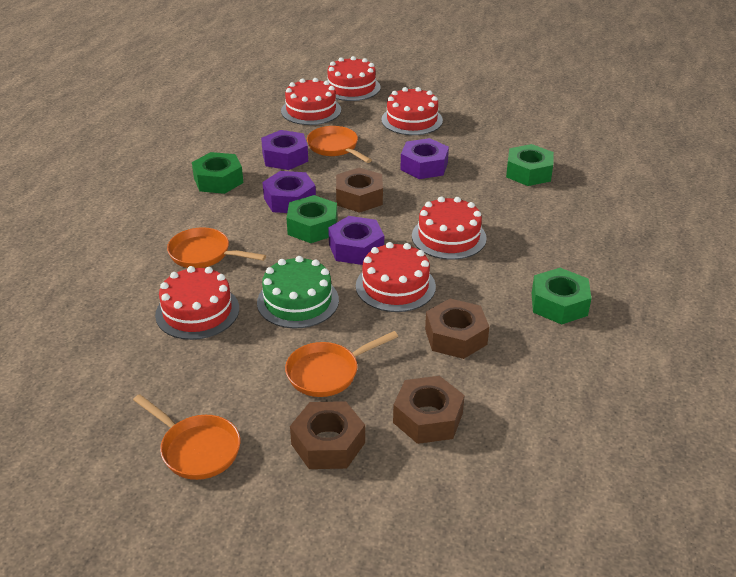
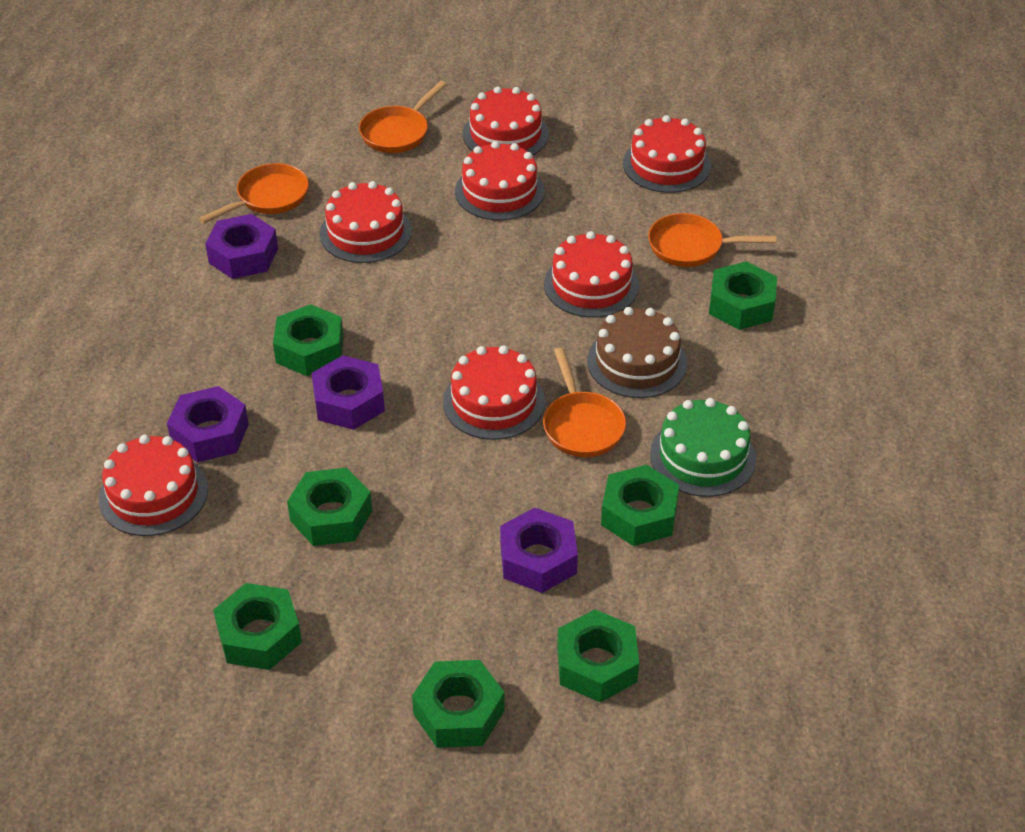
brown cake: none = 0 -> [587,307,687,398] = 1
brown nut: [290,401,365,469] [336,168,383,213] [393,376,465,444] [425,299,489,359] = 4 -> none = 0
green nut: [192,152,244,194] [287,195,337,243] [506,144,554,186] [532,268,592,325] = 4 -> [213,583,302,670] [273,304,344,376] [287,467,372,546] [412,660,505,748] [557,609,639,702] [601,465,679,546] [709,261,777,330] = 7
red cake: [155,266,239,340] [281,78,341,125] [327,56,380,101] [356,242,436,312] [381,87,443,135] [412,196,487,260] = 6 -> [99,435,208,536] [320,181,412,263] [443,346,545,440] [455,141,544,220] [463,86,549,155] [544,231,639,318] [623,115,711,193] = 7

